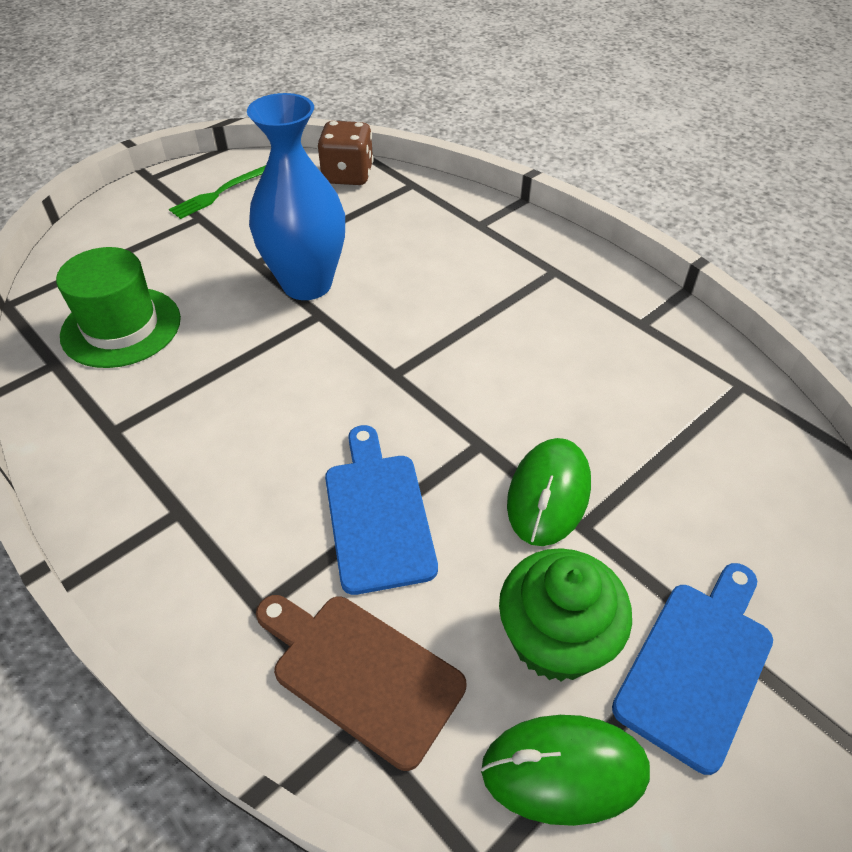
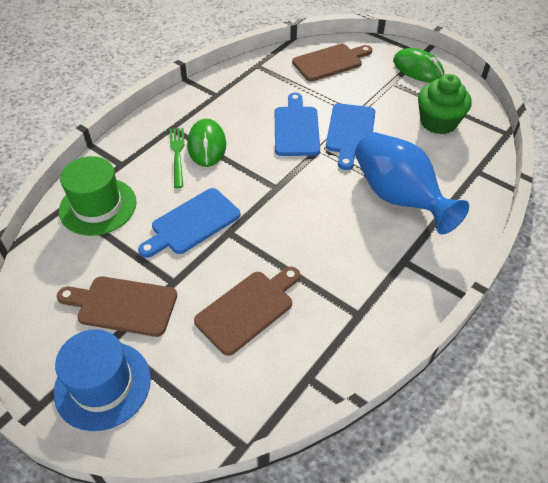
blue cutting board: [325,425,438,595] [612,563,773,775] = 2 -> [138,188,241,258] [275,93,320,156] [326,103,375,170] = 3
blue hat: none = 0 -> [54,329,151,431] = 1
brown cutting board: [256,595,466,771] = 1 -> [57,276,177,337] [194,267,300,356] [292,44,372,81] = 3
brown dice: [317,121,374,185] = 1 -> none = 0

